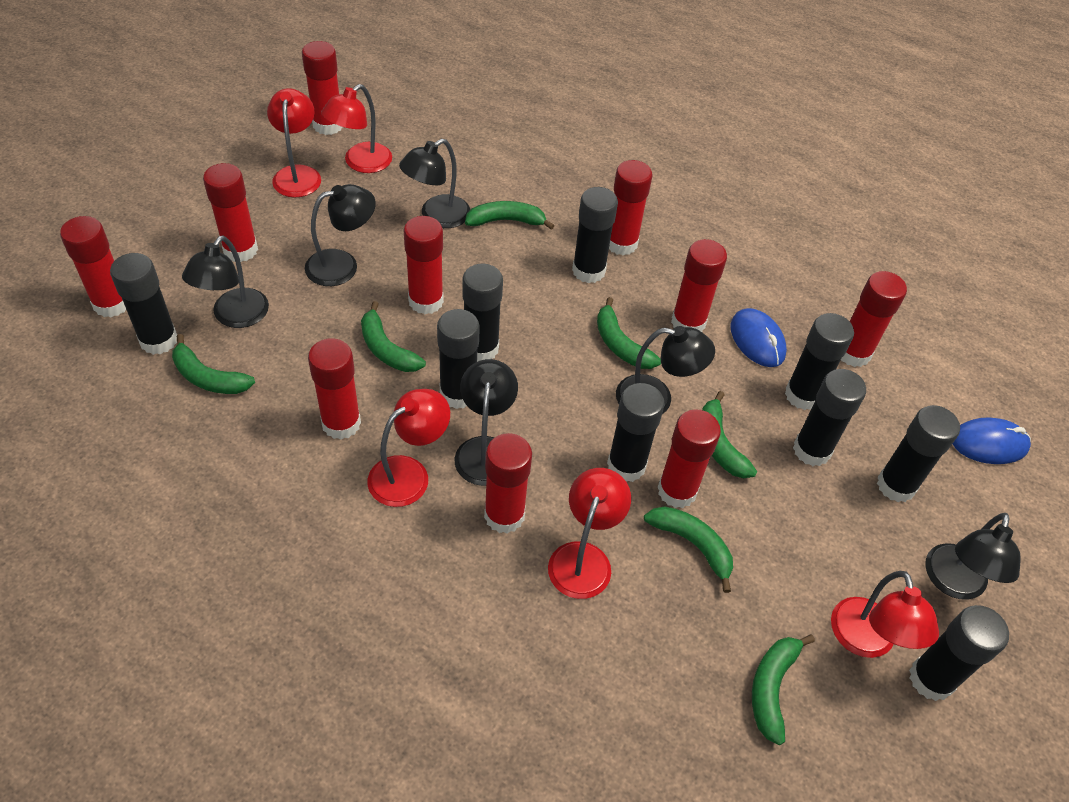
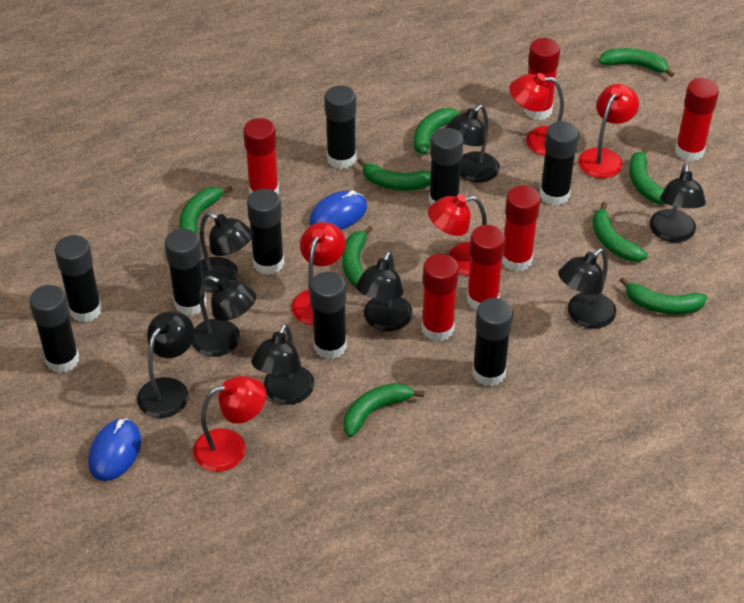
black lamp: [182,236,269,328] [305,184,376,286] [399,139,470,228] [455,359,518,486] [616,326,715,414] [925,513,1021,600] = 6 -> [137,311,195,418] [192,276,256,357] [200,212,253,292] [251,323,315,405] [356,251,413,331] [445,105,500,183] [558,248,617,329] [649,164,706,242] = 8
green banana: [172,334,255,394] [361,301,426,372] [465,201,555,230] [597,297,661,369] [644,506,733,593] [702,391,757,478] [752,634,815,745] = 7 -> [179,186,233,234] [342,226,373,288] [344,383,425,437] [358,158,431,190] [414,108,468,155] [593,202,648,262] [599,48,674,77] [619,277,707,314] [629,146,666,205] = 9
red glue stick: [60,216,126,317] [203,163,258,262] [302,41,343,135] [308,338,361,440] [404,216,444,314] [484,433,532,534] [609,160,652,256] [658,409,721,508] [671,239,727,332] [841,271,907,367] = 10 -> [243,118,279,194] [422,254,459,341] [467,225,505,310] [502,186,540,272] [524,38,560,120] [675,78,719,161] = 6

